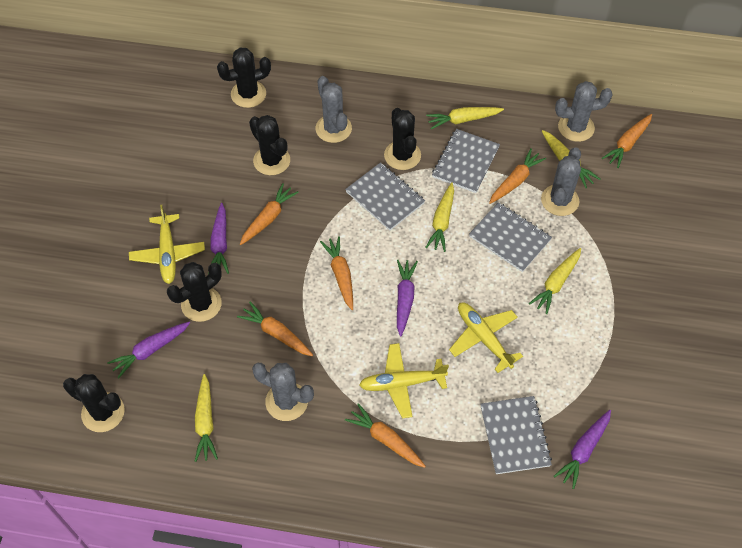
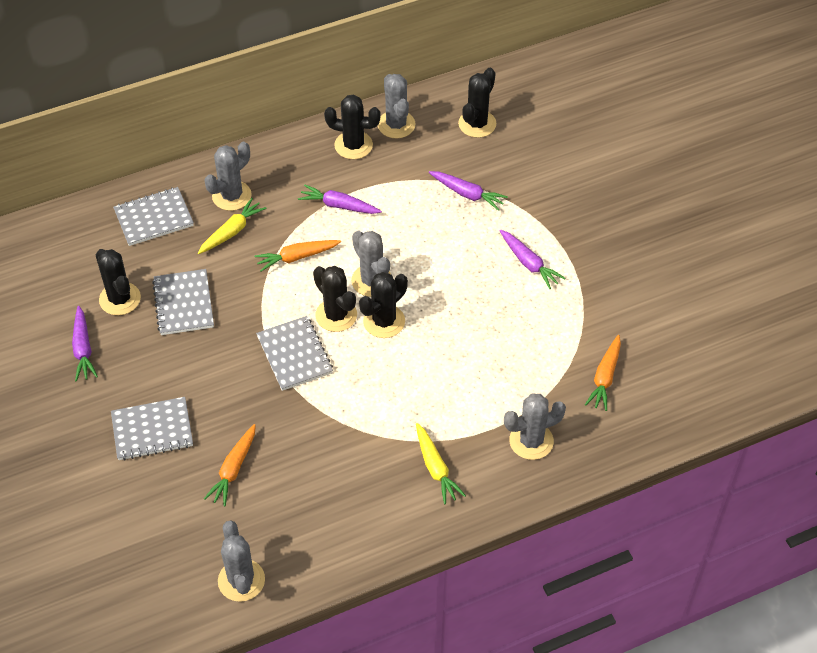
grey cactus: [252,363,314,421] [316,76,352,143] [541,147,581,216] [555,81,613,142] = 4 -> [204,142,252,211] [218,520,265,602] [351,231,391,297] [378,74,416,138] [504,394,566,460] = 5
orange carrot: [237,302,313,356] [240,183,299,245] [320,236,353,310] [345,403,426,468] [489,149,546,204] [602,114,652,168] = 6 -> [204,424,256,506] [255,240,341,272] [585,335,621,411] = 3
yellow carrot: [195,374,218,462] [425,182,454,252] [426,107,504,130] [529,248,581,314] [542,130,600,188] = 5 -> [198,198,267,254] [416,423,466,504] = 2
yellow plane: [129,205,205,284] [359,343,449,418] [449,302,523,373] = 3 -> none = 0

